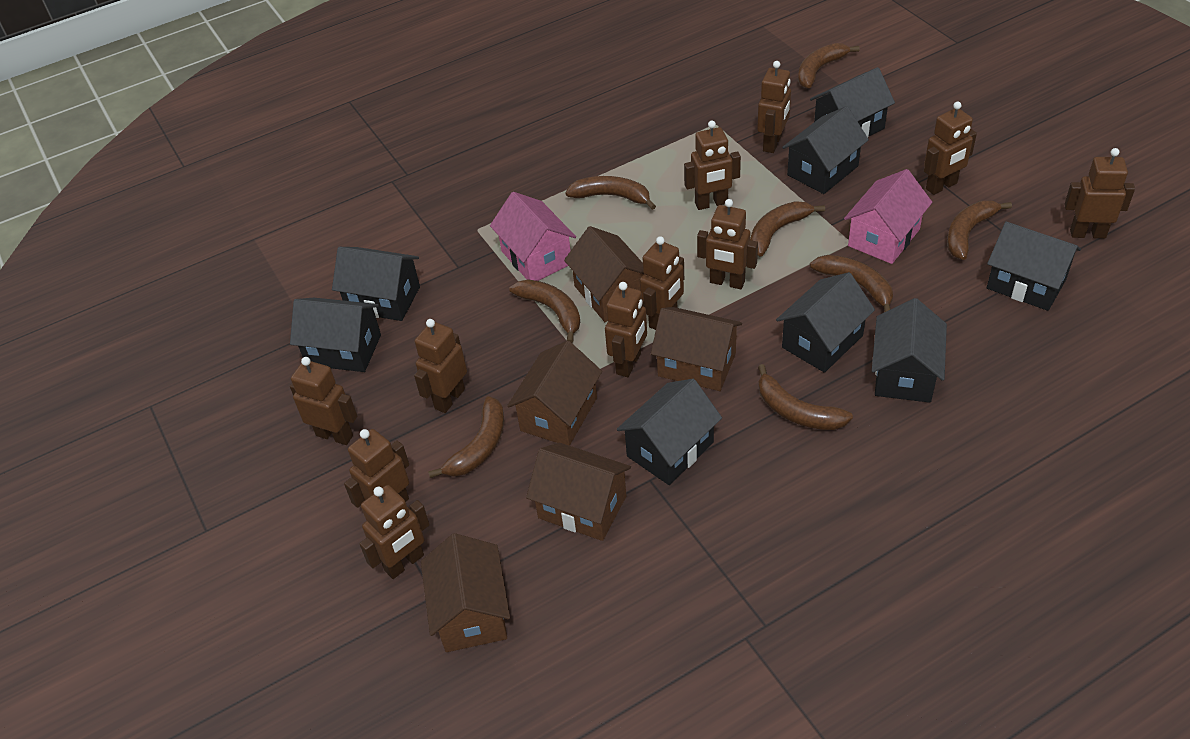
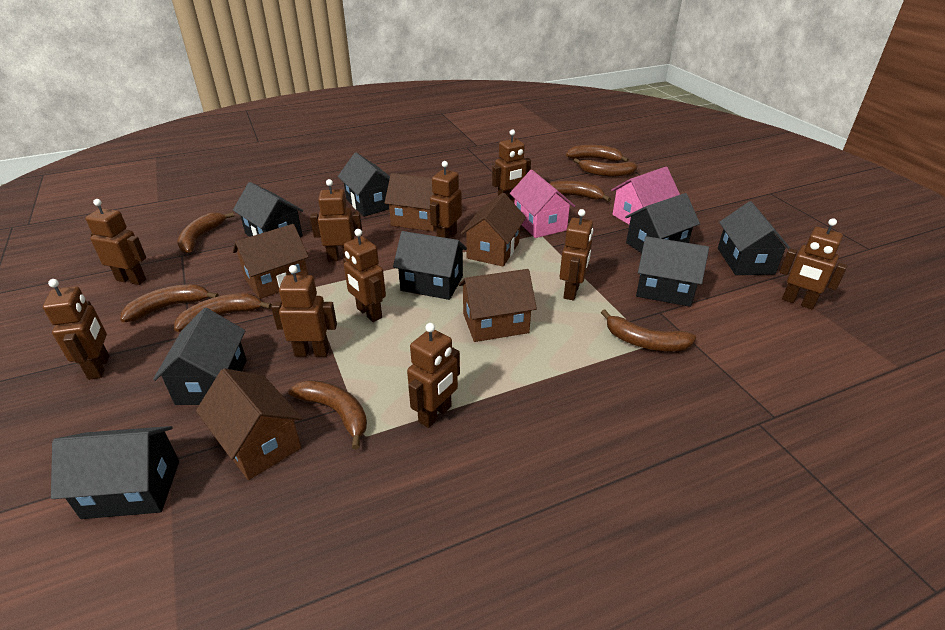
brown robot: [290,357,357,445] [344,429,409,508] [359,485,430,579] [414,319,467,413] [605,282,647,377] [640,236,684,330] [684,121,741,210] [697,199,758,289] [757,61,791,153] [924,102,977,195] [1064,148,1135,238] = 11 -> [43,279,109,380] [86,199,146,285] [271,265,337,357] [310,179,362,261] [343,229,386,322] [407,323,460,428] [430,161,462,238] [492,129,531,203] [560,209,593,300] [779,218,847,309] = 10

